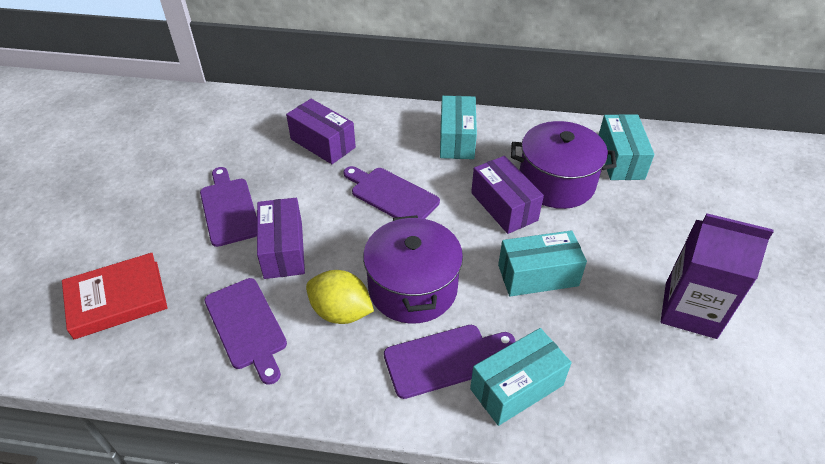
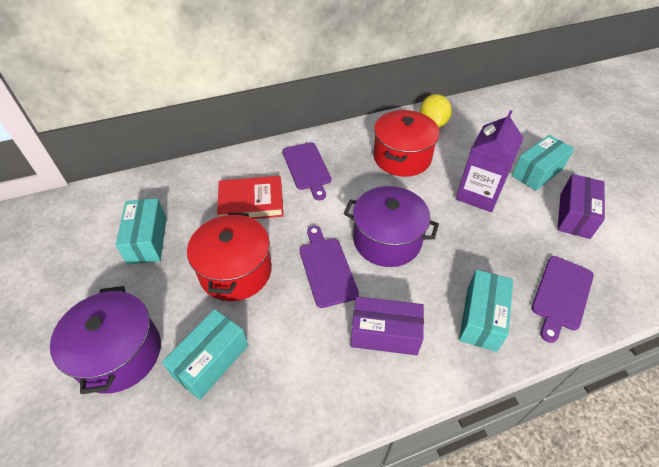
purple box: [257,198,305,279] [286,99,356,164] [471,156,544,234] = 3 -> [351,296,424,355] [558,174,605,239] = 2
purple cutting board: [200,167,257,247] [204,278,287,385] [343,166,440,219] [384,325,515,399] = 4 -> [282,142,331,200] [299,226,359,308] [531,256,594,343] = 3
red pot: none = 0 -> [187,213,272,301] [373,110,440,177] = 2

